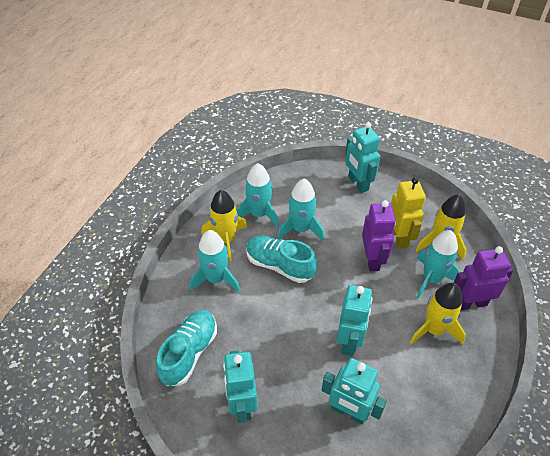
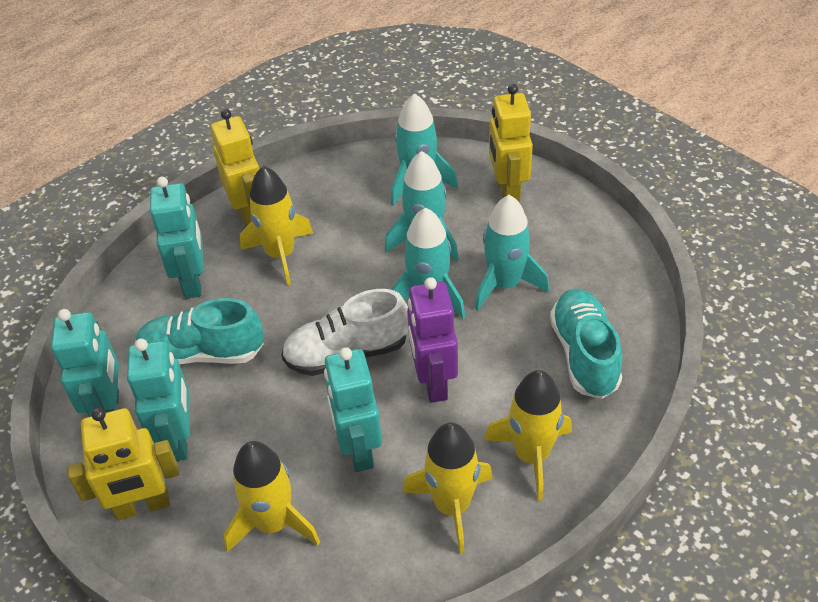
purple robot: [362,200,396,271] [453,246,513,310] = 2 -> [407,277,458,403] = 1
white shoe: none = 0 -> [281,289,409,376] = 1
yellow robot: [391,177,426,249] = 1 -> [67,408,179,520] [211,109,259,227] [489,84,533,203] = 3
yellow rocket: [202,190,247,262] [410,283,466,344] [416,194,466,260] = 3 -> [224,441,320,553] [240,166,313,285] [403,422,493,554] [484,370,572,501] = 4

